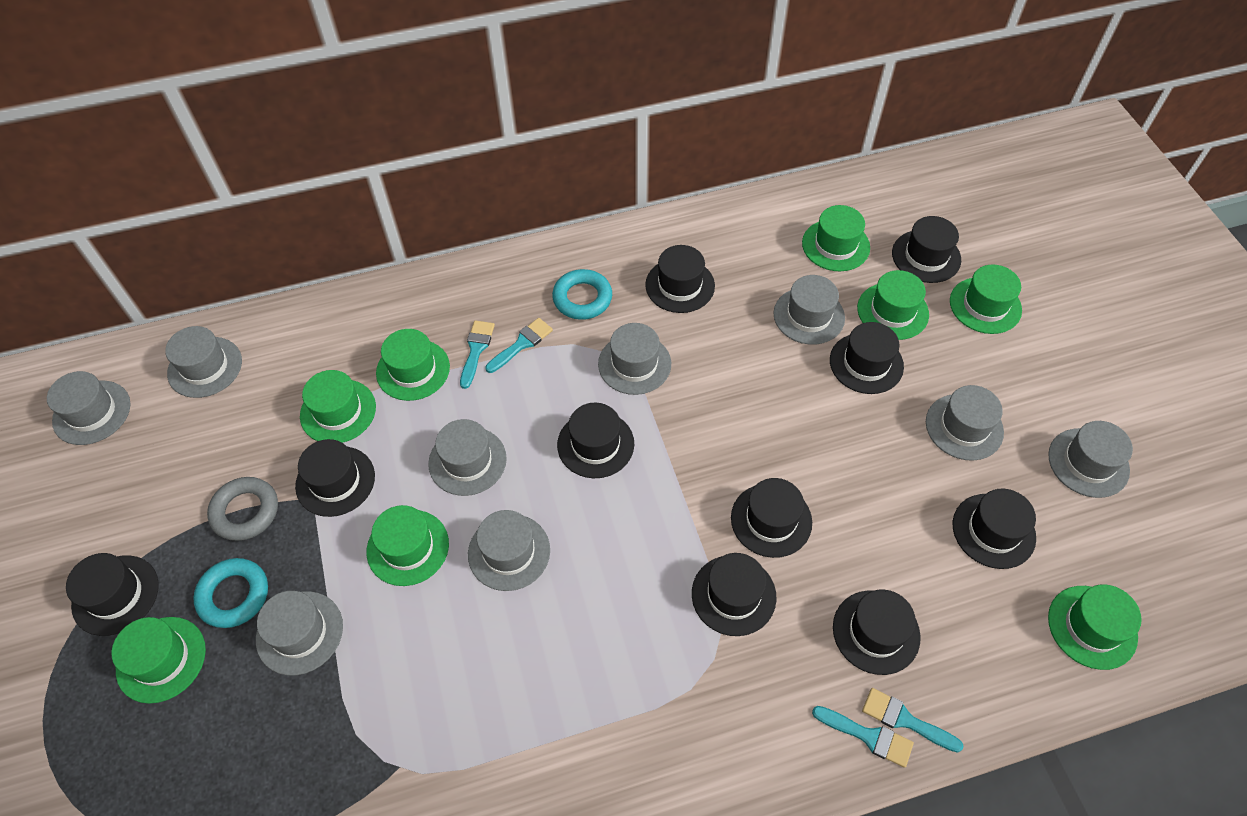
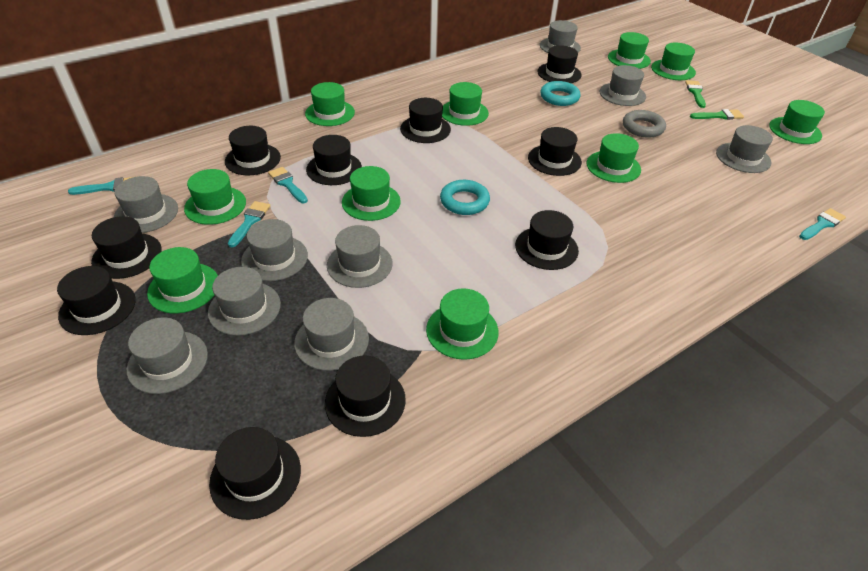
green brush: none = 0 -> [685,80,706,108] [690,109,744,120] = 2
green hat: [112,617,206,704] [300,370,376,443] [366,505,449,586] [376,329,450,401] [802,205,870,271] [857,270,929,340] [950,264,1022,334] [1048,585,1142,670] = 8 -> [147,247,218,313] [184,169,246,225] [305,82,355,126] [342,166,401,221] [426,288,499,360] [442,82,489,126] [587,133,641,183] [608,32,651,69] [651,43,696,80] [769,100,825,144] = 10

